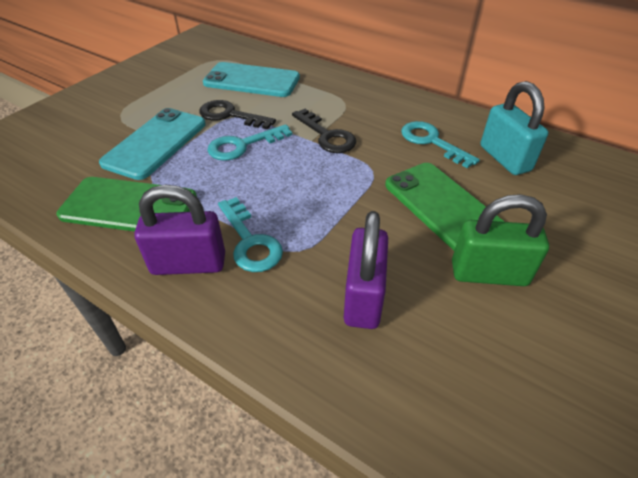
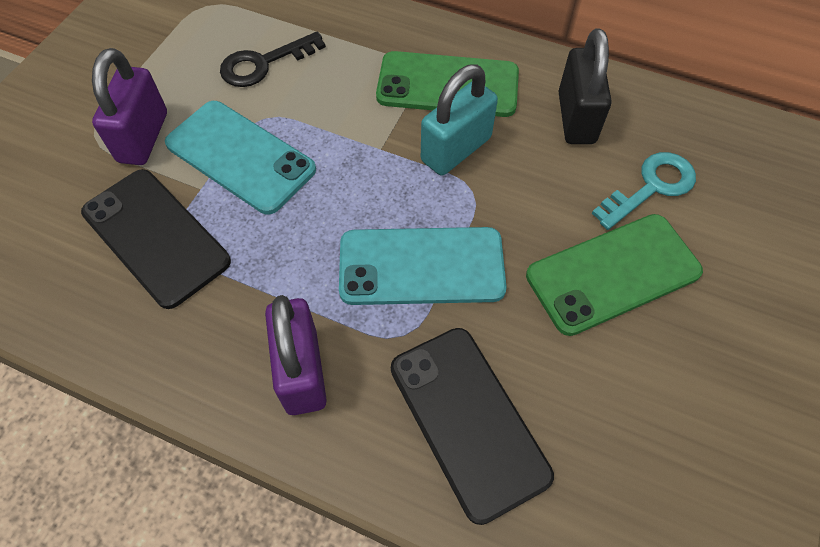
black key: [199,100,276,129] [292,109,356,153] = 2 -> [220,31,326,87] = 1
black padlock: none = 0 -> [558,28,611,144] = 1
black phone: none = 0 -> [81,169,231,309] [391,328,554,525] = 2
green padlock: [452,194,549,286] = 1 -> none = 0
turquoise key: [207,124,292,161] [218,197,283,272] [401,121,480,168] = 3 -> [592,152,696,230] = 1

